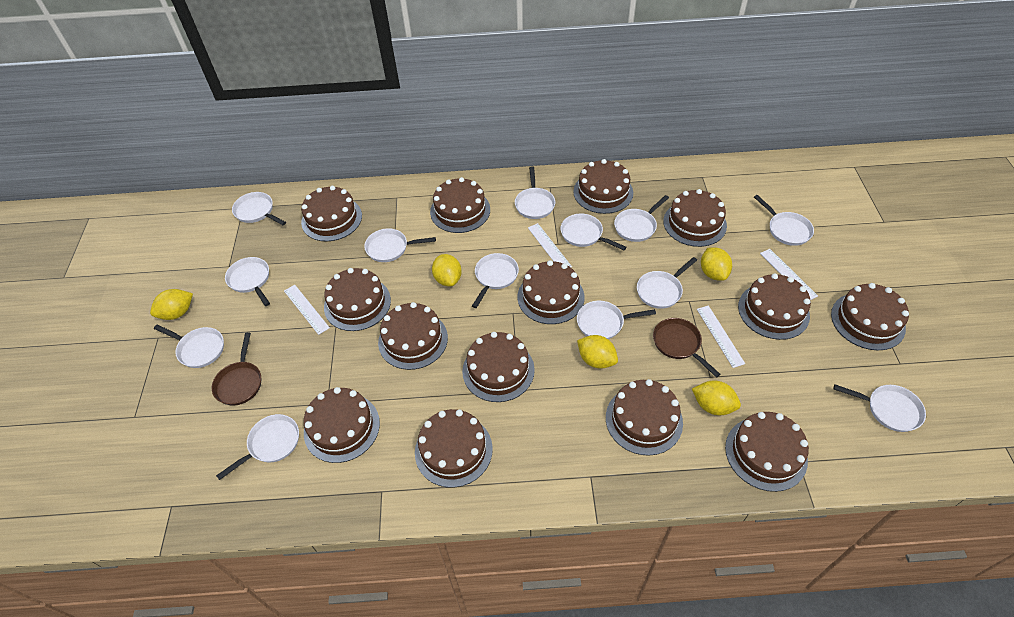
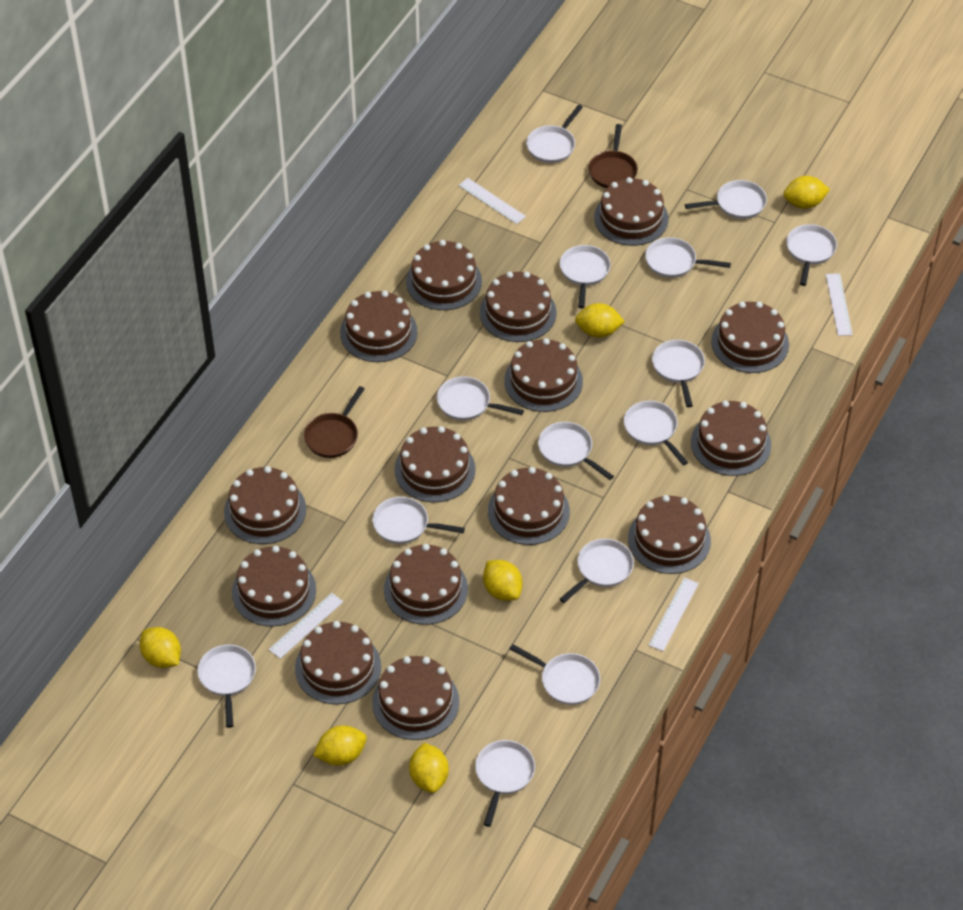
brown cake: [301,186,362,241] [304,387,380,463] [324,268,391,331] [378,302,448,370] [415,409,493,488] [430,177,490,233] [462,332,535,402] [517,260,585,324] [573,159,633,214] [606,379,683,456] [663,189,727,247] [725,412,809,492] [738,273,811,340] [831,283,909,350] = 14 -> [224,466,306,544] [232,546,316,627] [295,621,381,705] [340,291,417,362] [372,656,459,740] [384,544,468,625] [395,426,476,503] [406,240,482,310] [480,272,557,342] [488,467,570,545] [504,338,583,412] [594,177,669,246] [628,495,711,574] [691,401,771,476] [711,302,789,373] = 15
white pan: [154,325,224,368] [216,414,299,480] [225,257,270,306] [232,192,286,225] [364,228,436,262] [472,253,519,308] [515,166,555,219] [561,214,626,250] [577,301,656,339] [614,195,669,242] [637,257,697,309] [754,195,814,246] [833,384,926,432] = 13 -> [197,645,256,728] [373,497,465,544] [437,376,524,421] [475,740,535,827] [509,644,600,705] [526,105,583,163] [538,422,614,480] [560,245,611,308] [560,539,634,603] [624,401,688,465] [645,237,731,278] [652,340,705,407] [685,180,767,219] [786,224,837,286] = 14
yellow lemon: [150,289,193,320] [432,254,462,286] [577,335,618,369] [692,381,741,415] [701,247,732,281] = 5 -> [140,627,181,668] [313,726,367,766] [409,743,449,793] [483,560,523,601] [575,303,625,338] [783,176,830,209] = 6

